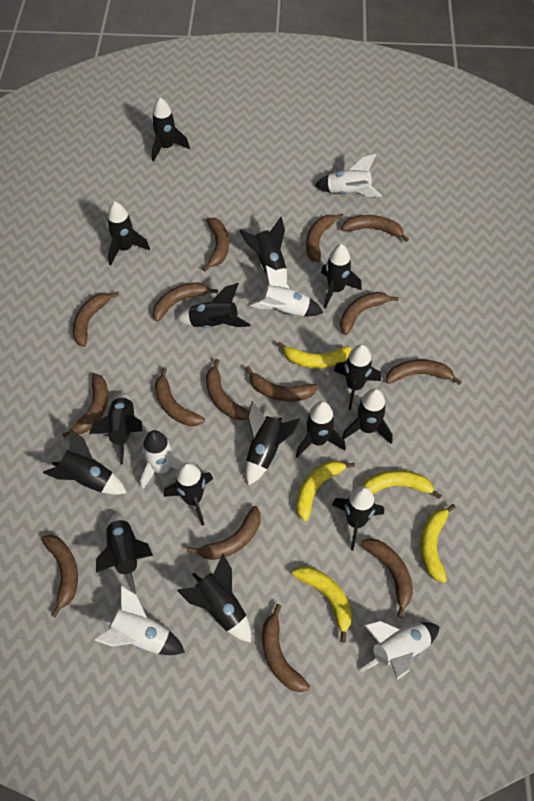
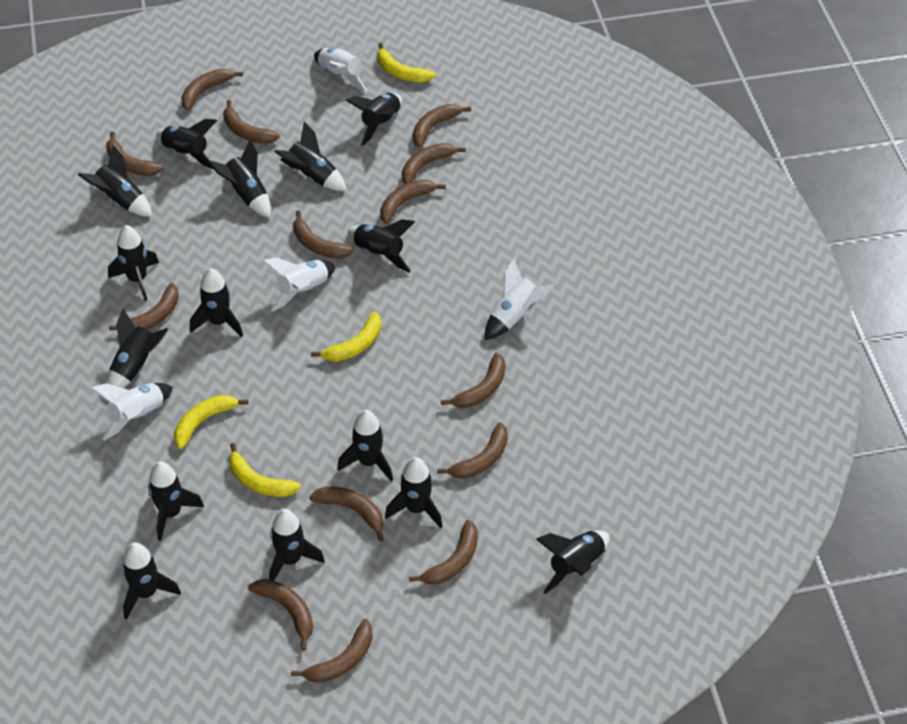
brown banana: [41,535,78,617] [62,373,108,438] [73,291,119,347] [153,282,218,322] [155,368,205,426] [187,506,261,560] [203,218,229,272] [206,359,249,420] [245,366,318,401] [262,604,310,692] [306,214,344,263] [340,292,399,335] [341,215,409,242] [361,539,413,618] [386,360,462,385] = 15 -> [106,132,163,176] [109,283,179,331] [181,69,243,111] [224,100,280,144] [248,579,313,651] [291,619,373,683] [293,210,354,259] [309,487,384,542] [380,180,446,224] [402,143,466,184] [409,520,478,584] [413,104,471,148] [437,423,508,479] [441,353,506,408] = 14
white rocket: [95,585,185,655] [140,430,184,490] [249,265,324,316] [314,154,382,197] [360,621,440,680] = 5 -> [91,383,173,441] [262,257,336,312] [314,43,373,92] [485,258,554,340] = 4
yellow banana: [277,341,351,368] [292,566,352,643] [296,461,355,521] [362,470,442,499] [420,504,456,583] = 5 -> [174,395,248,449] [229,443,301,497] [311,311,381,362] [377,43,435,83] = 4

